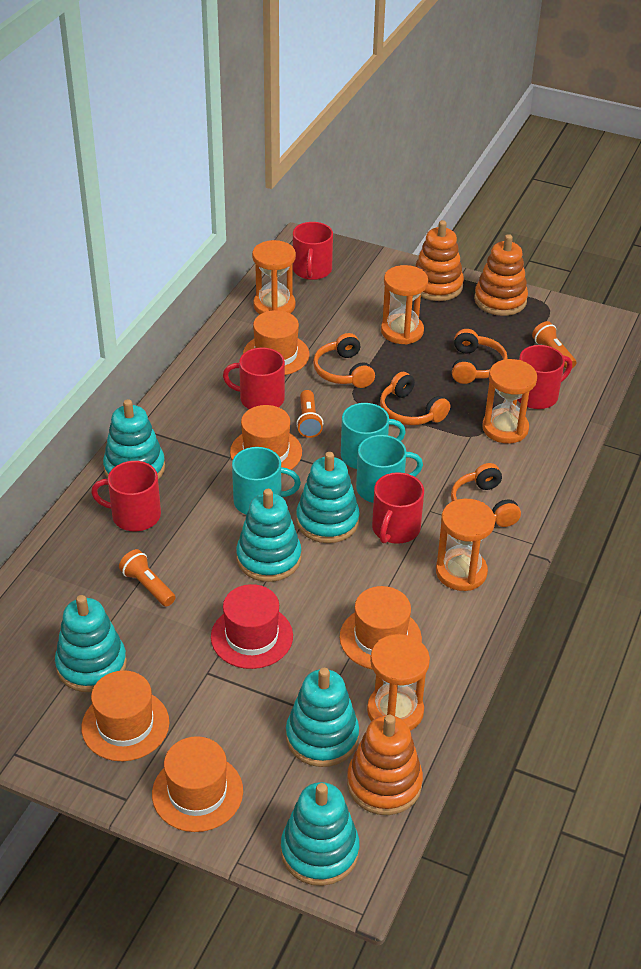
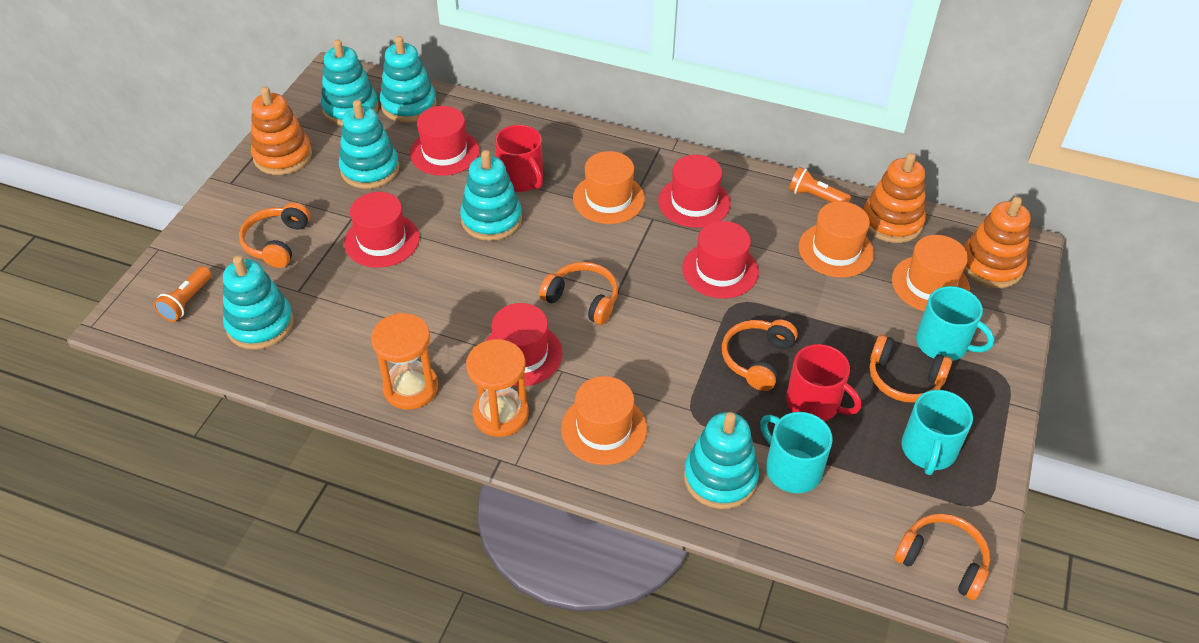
orange flashlight: [119,549,176,607] [296,390,323,438] [532,321,577,369] = 3 -> [154,266,212,322] [789,167,851,202] = 2
orange hat: [81,670,169,761] [152,736,243,832] [230,405,302,475] [243,310,309,375] [340,586,422,670] = 5 -> [561,376,647,465] [573,151,645,224] [799,201,874,278] [892,235,970,311] = 4
orange headphones: [313,333,375,388] [380,372,450,425] [451,463,521,527] [452,329,508,384] = 4 -> [239,202,310,268] [539,262,618,325] [722,320,798,391] [870,335,952,403] [894,514,990,600] = 5
orange hourglass: [252,240,296,314] [367,634,430,731] [381,265,428,345] [436,499,495,591] [482,359,537,443] = 5 -> [371,313,438,410] [466,339,529,437] = 2
red hat: [211,584,293,669] = 1 -> [344,192,420,268] [410,106,480,176] [486,303,563,387] [658,155,730,228] [682,221,759,298] = 5
red mug: [91,461,161,531] [223,347,285,409] [293,222,333,280] [372,472,424,544] [517,345,572,409] = 5 -> [495,125,543,192] [786,344,861,421] = 2

